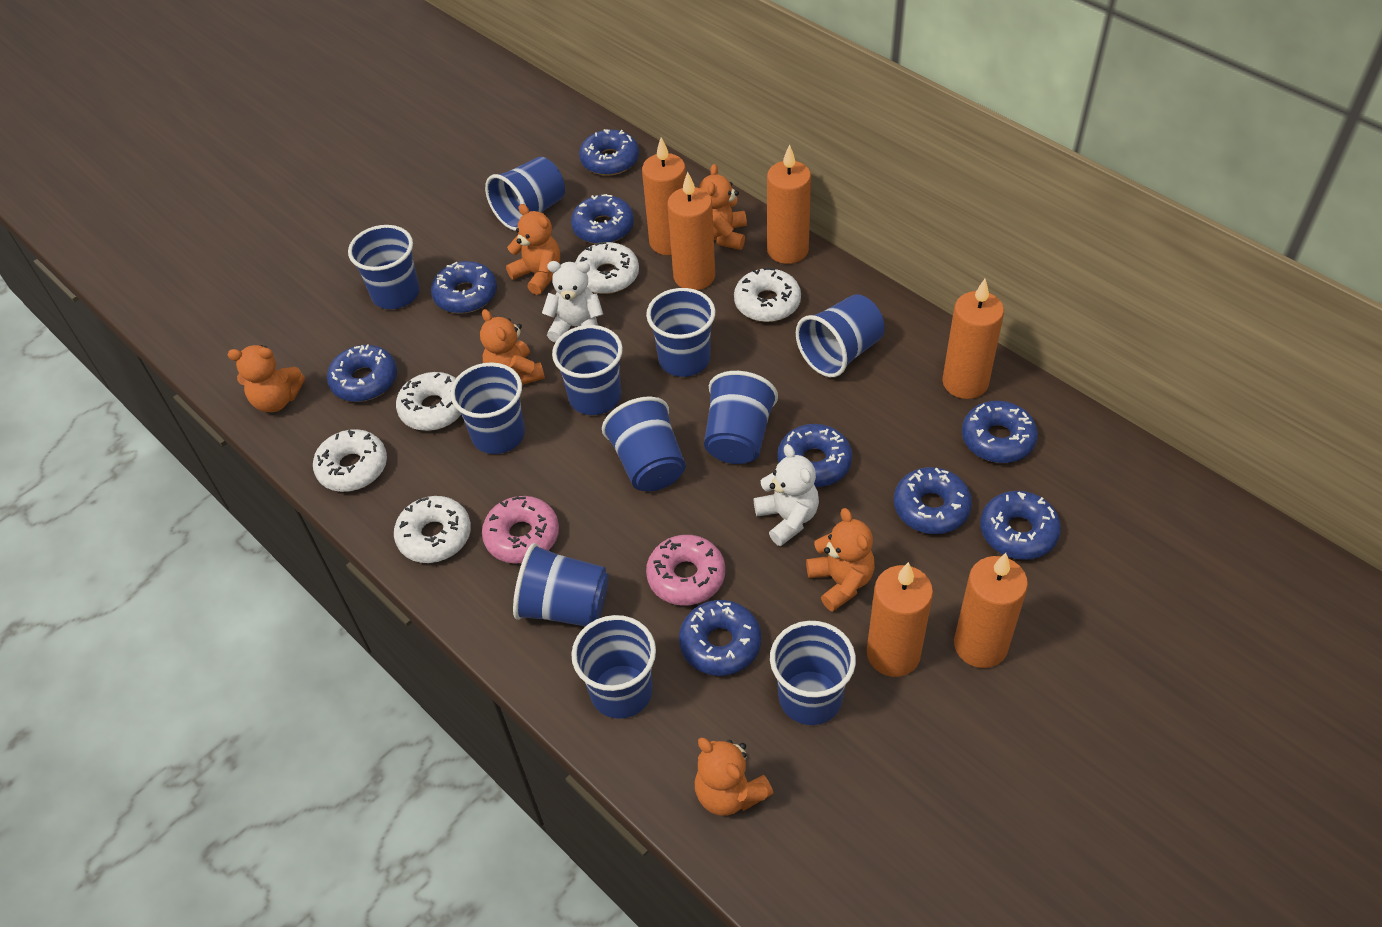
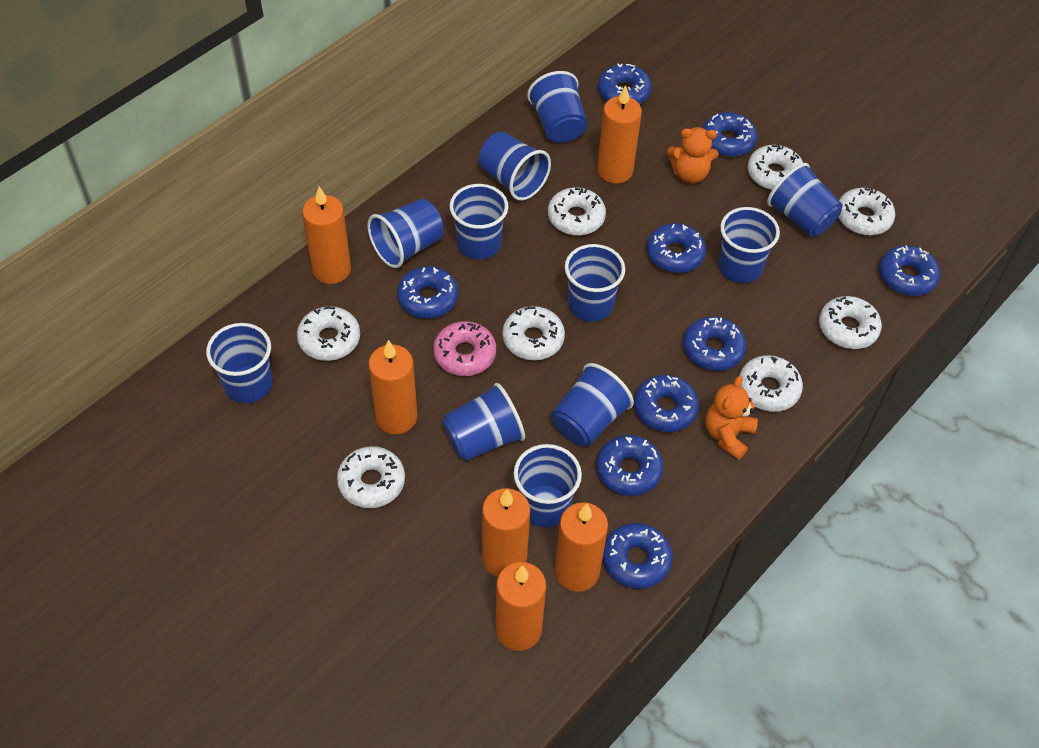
orange teddy bear: [228,345,305,412] [480,309,545,385] [506,204,560,295] [695,737,774,816] [699,164,747,250] [806,508,875,612] = 6 -> [667,127,718,184] [705,376,758,460] = 2
pink donut: [482,496,559,564] [646,535,725,606] = 2 -> [433,321,496,376] = 1
white donut: [313,429,387,492] [394,496,471,563] [396,372,462,431] [575,242,639,294] [734,267,801,322] = 5 -> [297,306,360,361] [337,446,405,508] [502,306,565,360] [548,187,606,236] [739,355,803,412] [747,145,803,190] [819,296,882,349] [838,188,895,235] = 8
white teddy bear: [542,261,603,342] [754,445,819,546] = 2 -> none = 0

